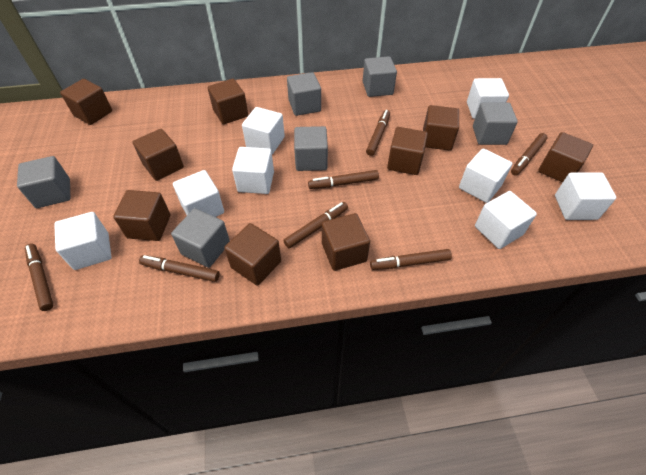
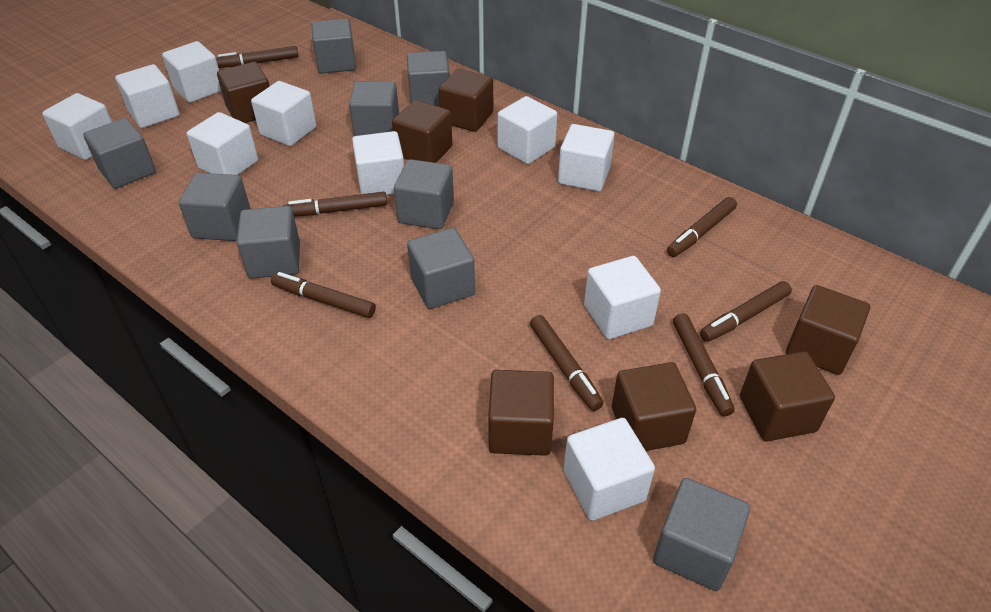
brown cube: [60,79,112,125] [113,190,170,241] [133,129,184,181] [208,79,248,124] [224,223,281,286] [322,213,370,271] [387,127,428,175] [423,105,459,151] [538,132,593,182] = 9 -> [217,62,270,123] [392,100,452,163] [439,69,493,132] [488,370,554,456] [612,362,696,451] [740,351,835,441] [786,285,870,375] = 7
grey cube: [17,156,71,208] [171,208,230,268] [287,72,321,116] [294,126,328,171] [363,56,397,97] [473,103,518,145] = 6 -> [83,118,156,189] [179,173,251,241] [237,206,300,279] [312,19,356,74] [349,82,399,136] [394,159,454,229] [407,51,450,106] [407,228,475,309] [653,478,750,591] = 9
white cube: [54,212,112,270] [173,170,224,217] [232,147,274,194] [242,107,285,154] [459,148,512,203] [467,78,509,119] [475,191,537,249] [555,172,616,220] = 8 -> [42,93,112,160] [115,64,180,128] [162,41,221,103] [187,112,258,175] [251,81,316,146] [352,131,404,195] [497,96,557,164] [558,124,615,192] [564,418,655,521] [584,256,661,339] = 10

